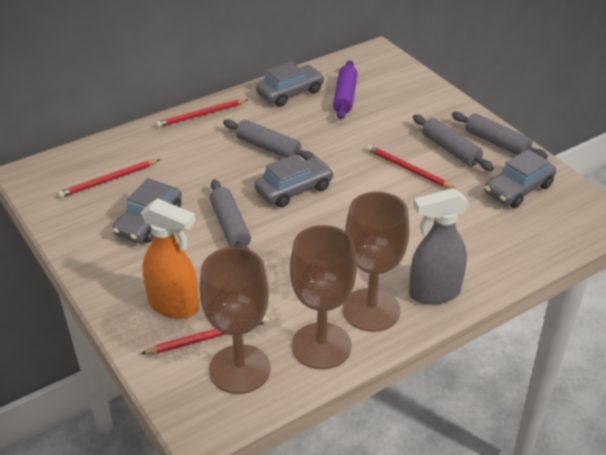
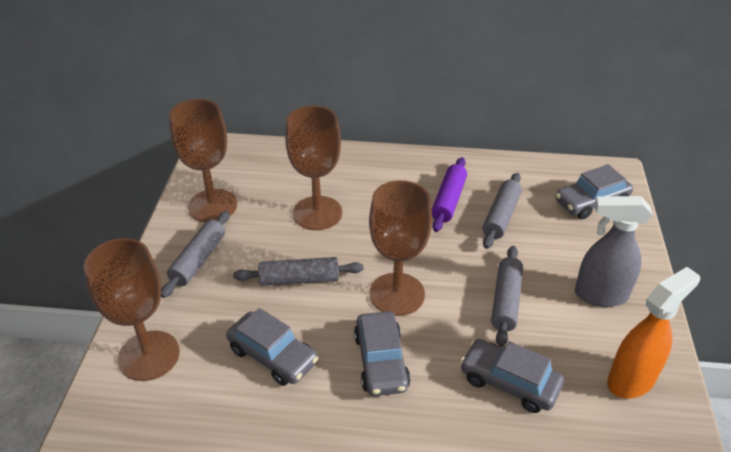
brown goblet: [200,247,271,394] [290,225,357,370] [343,191,409,332] = 3 -> [84,238,180,381] [169,99,237,222] [285,106,342,230] [369,180,432,316] = 4
red pencil: [58,159,160,198] [141,315,269,354] [156,99,249,128] [367,145,457,190] = 4 -> none = 0

